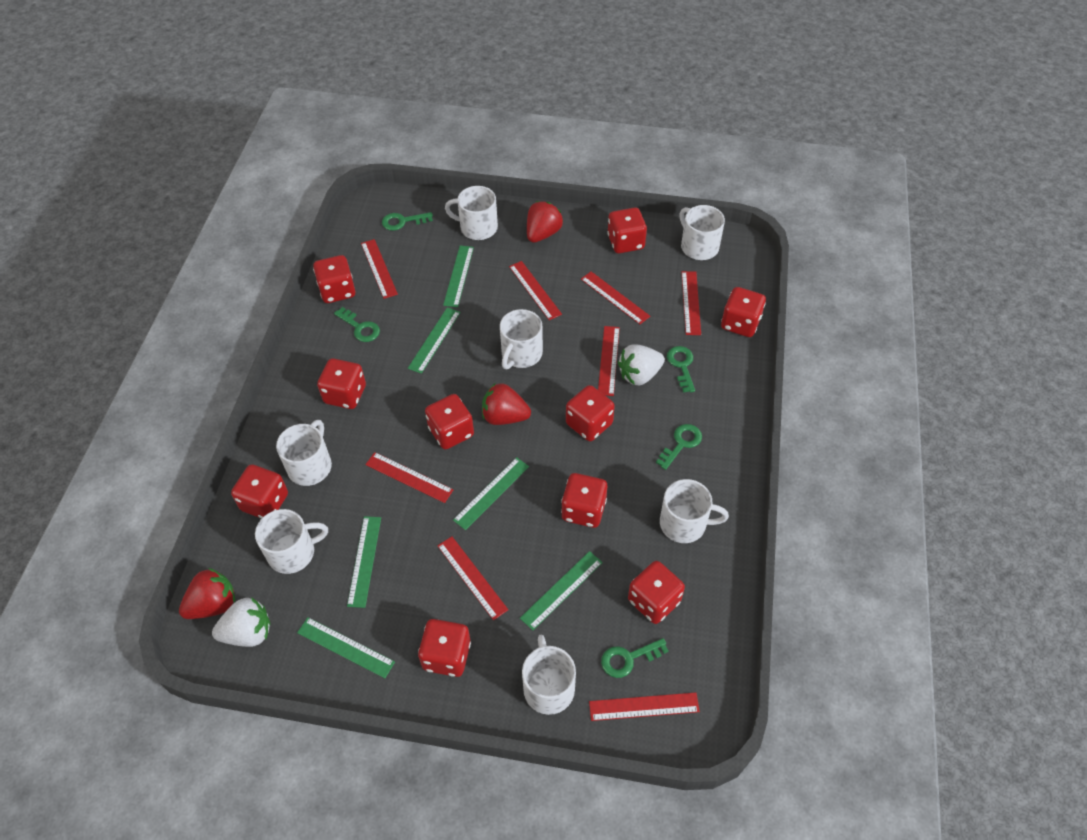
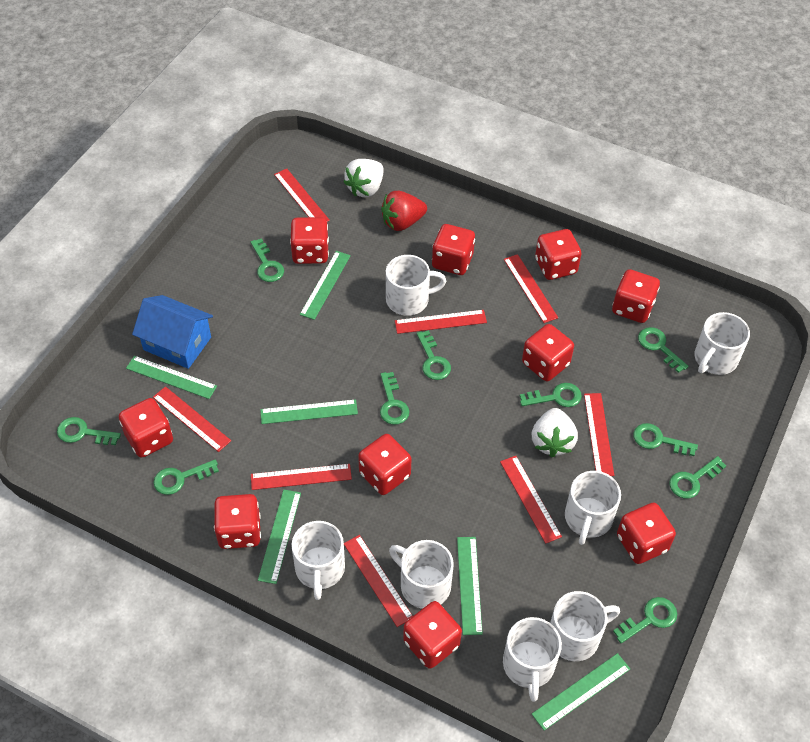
blue house: none = 0 -> [132,295,213,369] = 1
green key: [334,307,380,342] [382,212,433,231] [601,638,669,678] [656,424,702,470] [667,346,695,393] = 5 -> [57,417,121,445] [153,460,219,495] [251,238,284,282] [380,372,409,425] [417,330,451,380] [520,383,582,407] [613,597,677,643] [633,423,698,456] [638,327,689,373] [669,456,726,499] = 10
red strawberry: [179,568,235,619] [482,383,531,425] [527,201,563,243] = 3 -> [381,191,427,231] = 1

